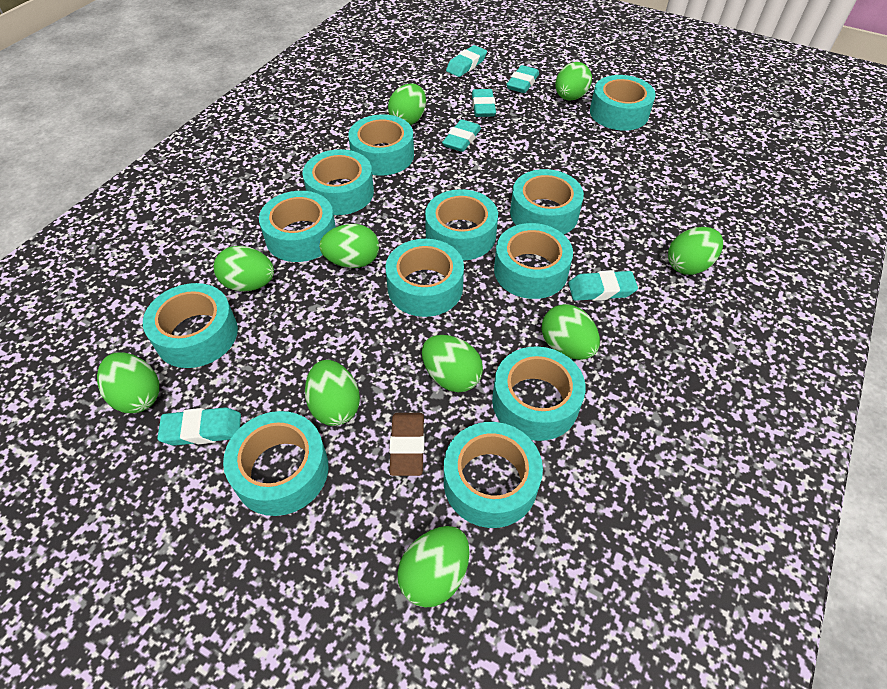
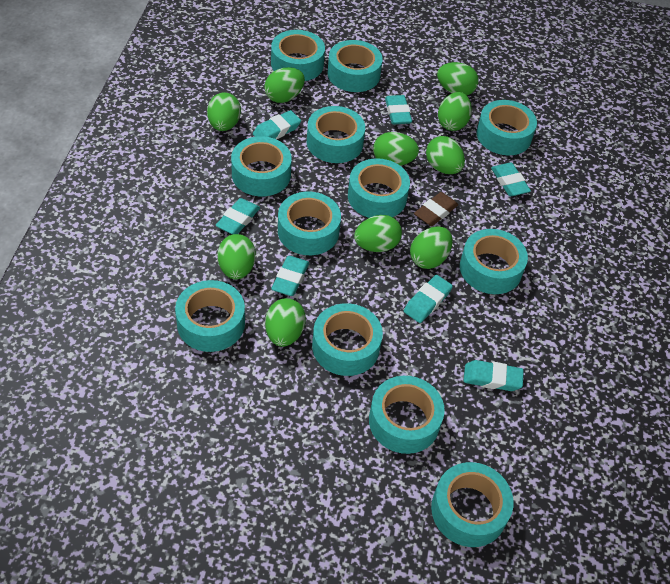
turquoise eraser: [157,407,241,446] [442,119,481,152] [446,45,487,77] [472,89,496,117] [506,65,539,93] [568,270,638,301] = 6 -> [216,198,260,234] [253,110,301,139] [271,256,309,296] [385,95,412,124] [404,275,453,323] [464,360,524,391] [491,163,531,196] = 7

